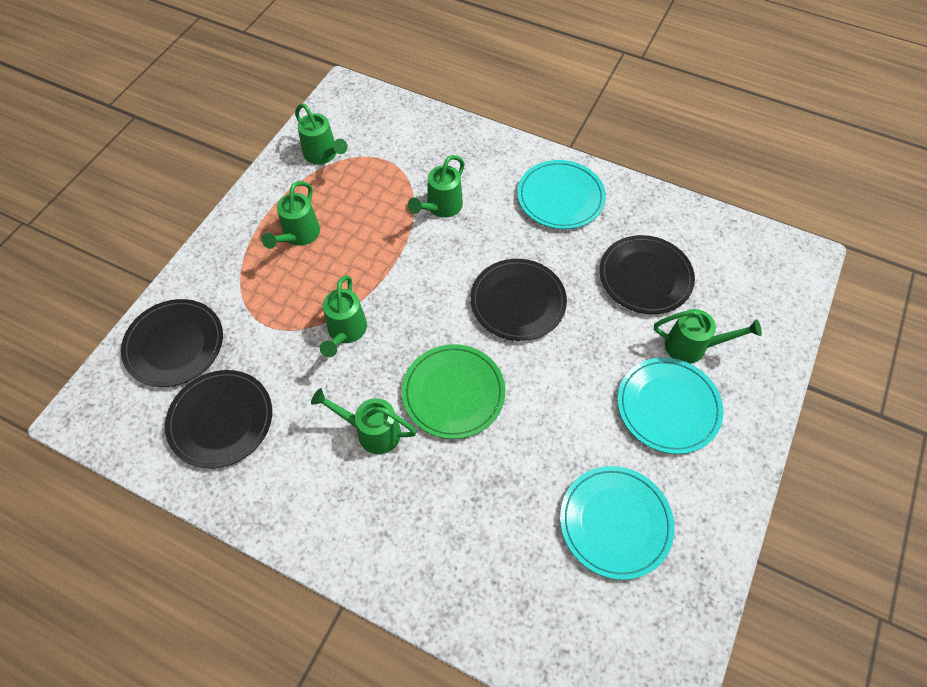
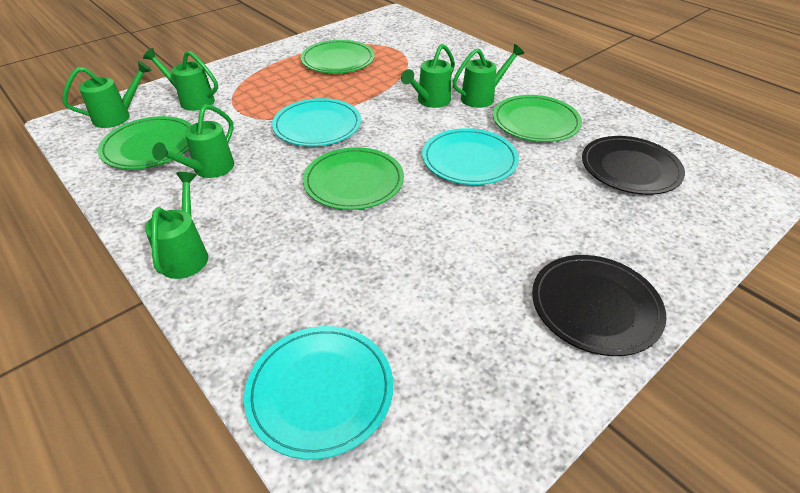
black plate: [121,299,223,387] [165,370,272,469] [470,259,567,341] [599,235,695,314] = 4 -> [532,255,667,356] [582,136,685,195] = 2
green plate: [402,344,505,439] = 1 -> [98,116,192,170] [300,40,375,74] [303,147,404,210] [493,95,582,142] = 4

